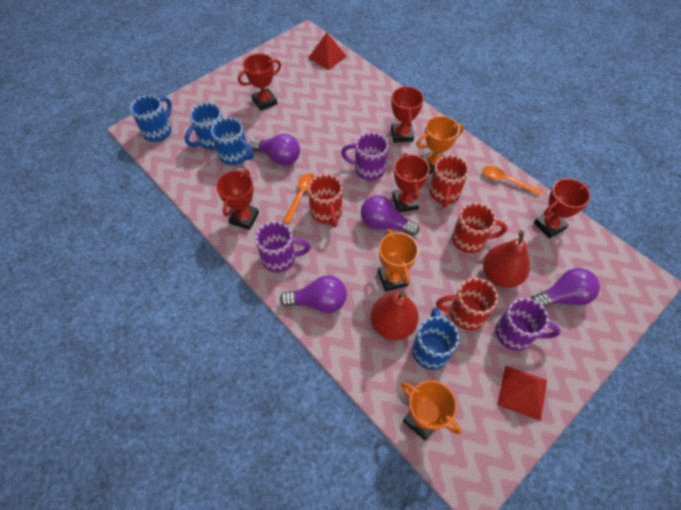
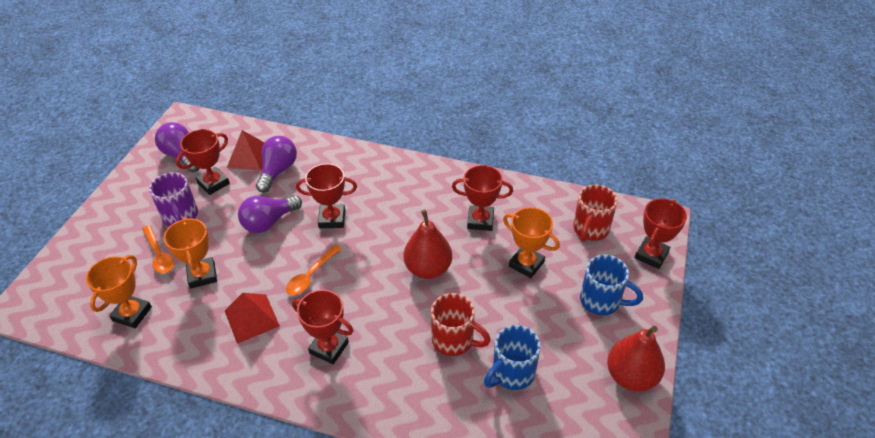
blue mug: [130,95,172,142] [185,103,223,150] [211,117,254,165] [412,307,459,370] = 4 -> [484,325,541,390] [580,255,643,315] = 2
purple light bulb: [250,134,300,166] [280,275,347,313] [361,195,420,236] [531,268,600,307] = 4 -> [155,122,200,172] [238,195,302,233] [256,136,297,193] = 3
purple mug: [255,221,311,272] [341,132,388,181] [495,298,561,351] = 3 -> [149,172,198,226] = 1
red mug: [308,174,342,228] [429,155,469,208] [436,278,498,330] [452,203,507,253] = 4 -> [431,293,491,356] [573,185,617,242] = 2

